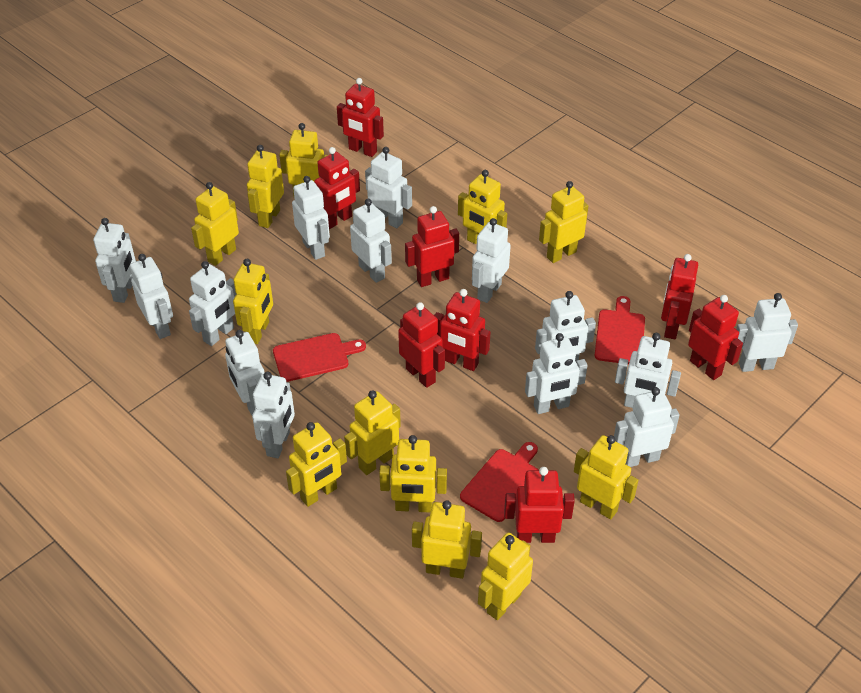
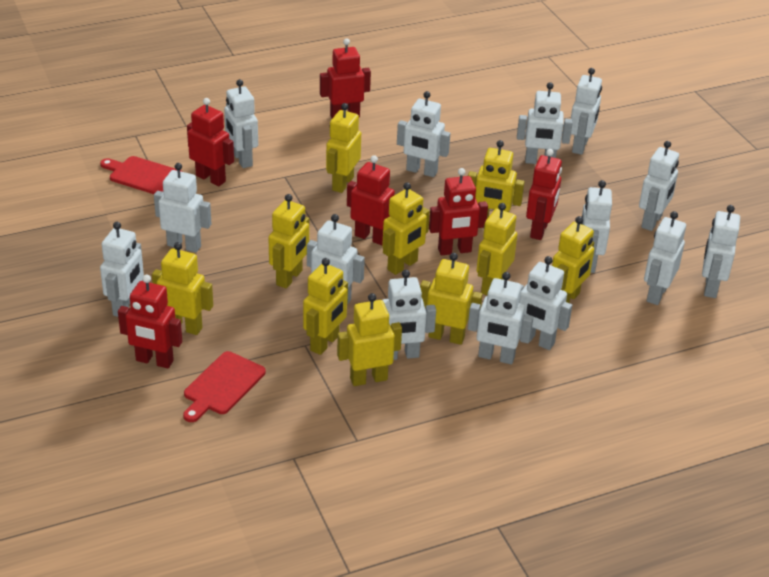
red cutting board: [273,333,366,382] [460,442,539,522] [595,296,645,364] = 3 -> [100,156,183,194] [183,351,266,422] = 2
red robot: [314,147,360,229] [337,78,384,157] [398,302,445,388] [405,206,459,287] [434,289,491,371] [504,467,575,543] [661,254,698,339] [688,295,743,380] = 8 -> [118,275,182,368] [187,98,234,186] [320,38,371,118] [347,155,395,245] [429,168,488,255] [526,149,562,240] = 6
yellow robot: [191,182,239,266] [233,259,273,344] [247,145,284,228] [279,123,328,195] [286,422,347,507] [344,390,401,475] [379,435,447,513] [412,500,482,579] [458,170,507,244] [478,532,533,620] [539,181,588,263] [574,435,638,519] = 12 -> [152,242,213,335] [268,194,309,288] [303,258,348,355] [326,103,361,193] [337,293,402,386] [382,182,430,275] [420,253,483,345] [468,140,524,218] [477,203,517,295] [552,216,594,303] = 10

